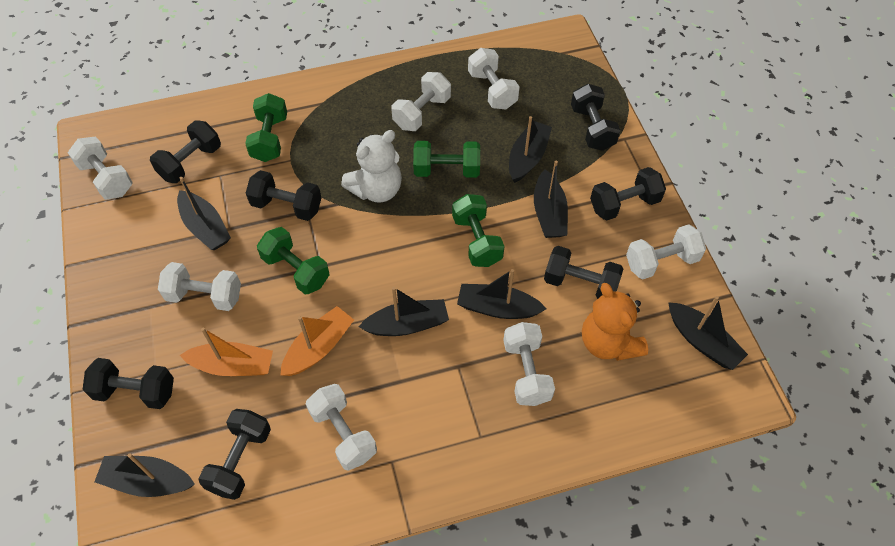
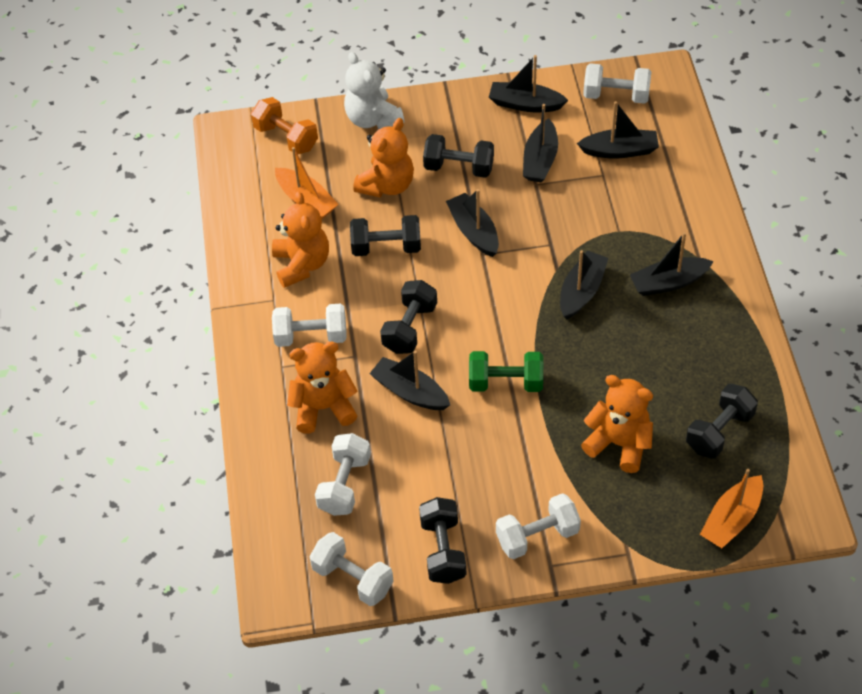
black dumbbell: [83,358,174,409] [150,120,221,183] [198,409,271,500] [246,170,322,221] [544,246,623,299] [571,84,621,151] [590,167,666,221] = 7 -> [350,215,421,256] [380,280,437,354] [419,497,466,584] [423,134,494,178] [686,384,758,459] = 5
green dumbbell: [245,93,287,162] [257,227,330,295] [413,141,480,178] [452,194,505,267] = 4 -> [469,351,543,392] = 1
orange dumbbell: none = 0 -> [251,97,318,154] = 1
orange teddy bear: [582,283,648,361] = 1 -> [272,192,329,288] [287,342,358,434] [353,118,414,197] [581,375,653,473] = 4
white dumbbell: [68,136,133,200] [158,262,241,311] [306,384,377,471] [391,72,451,131] [468,48,520,109] [503,322,555,406] [626,224,706,280] = 7 -> [272,304,347,347] [310,532,394,606] [315,433,371,516] [496,493,581,559] [583,63,651,104] = 5

